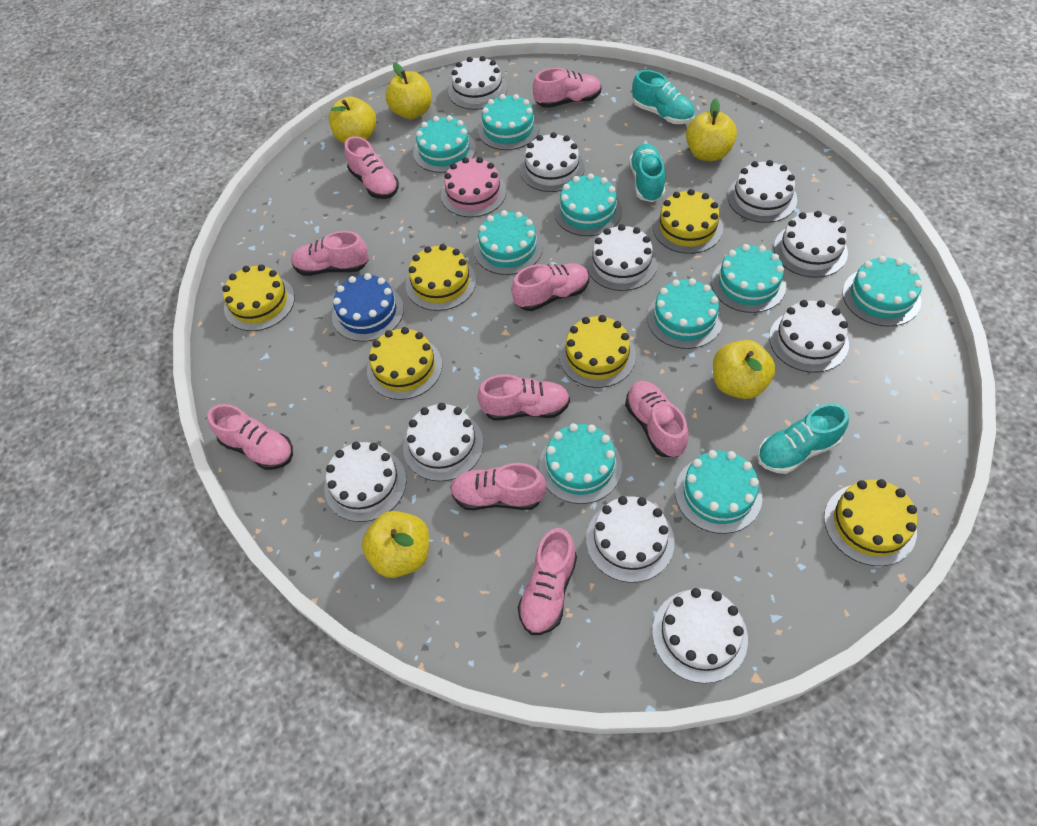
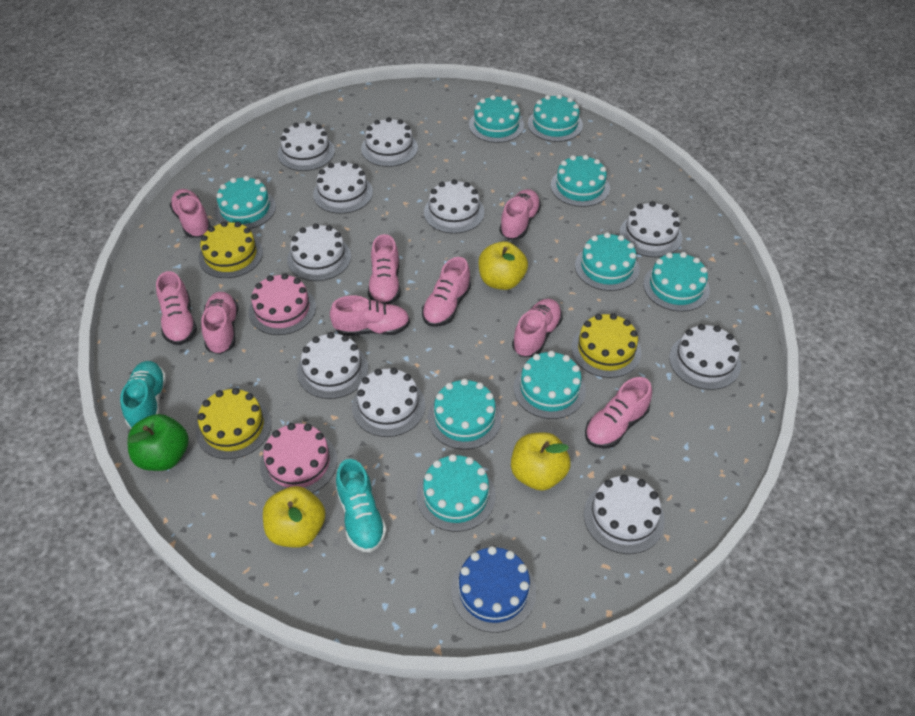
green apple: none = 0 -> [127,414,189,471] = 1
pink cake: [441,157,506,217] = 1 -> [249,273,316,335] [260,423,337,493] = 2
turquoise shoe: [629,144,665,202] [632,70,695,124] [757,403,849,474] = 3 -> [120,361,167,428] [336,459,387,552] = 2
yellow apple: [329,96,376,144] [362,511,429,578] [386,62,432,119] [686,98,737,161] [713,340,776,399] = 5 -> [263,486,325,548] [478,241,528,290] [511,432,571,491] = 3
yellow cake: [222,264,295,331] [367,327,442,400] [406,244,476,311] [559,315,636,388] [653,189,723,254] [824,479,917,566] = 6 -> [196,388,271,459] [199,221,263,278] [571,313,641,378] = 3

